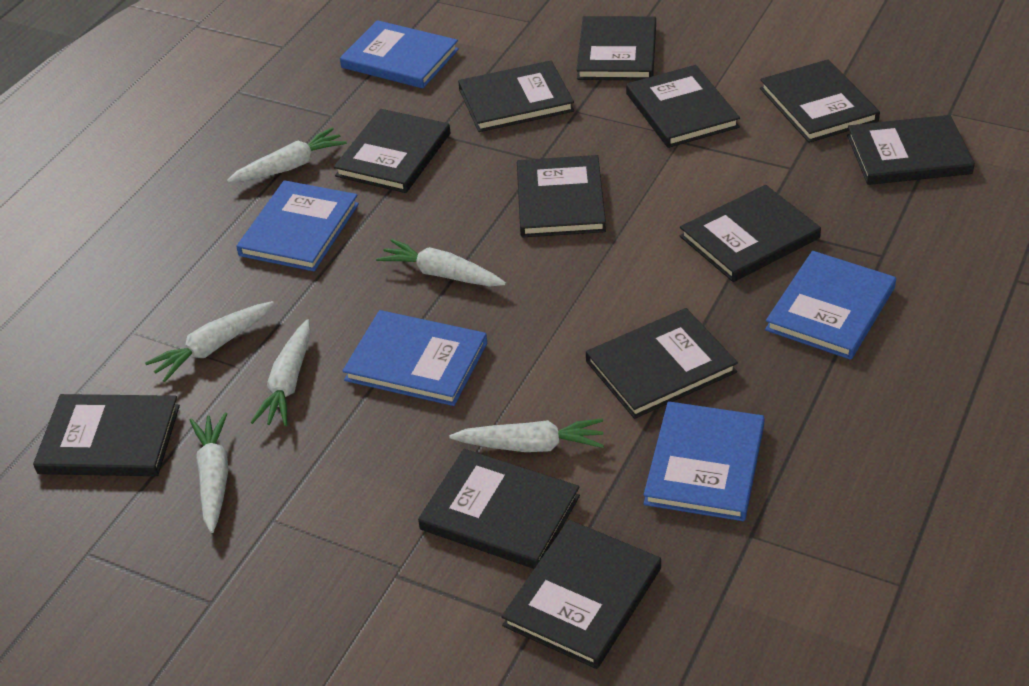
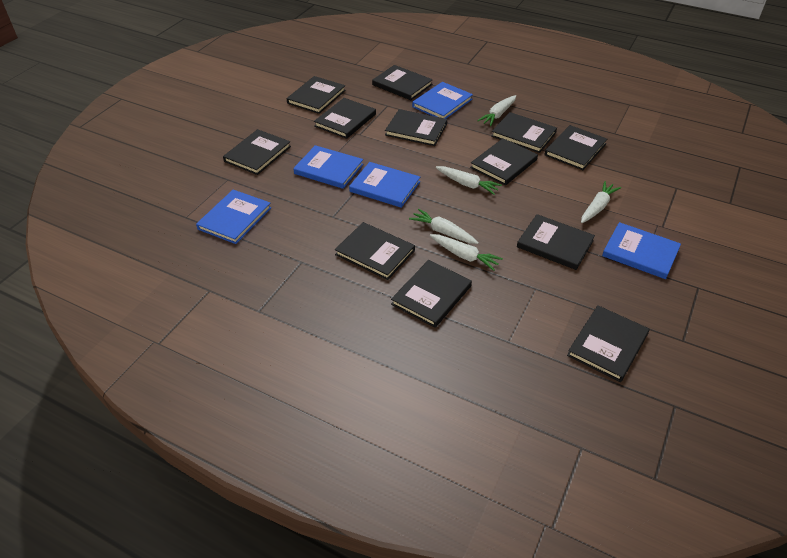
white carrot: [145,301,274,382] [190,413,228,533] [227,127,347,183] [251,319,311,426] [376,239,506,286] [449,418,604,452] = 6 -> [409,209,479,244] [430,234,503,271] [436,166,502,195] [477,95,516,126] [581,181,621,223] = 5

